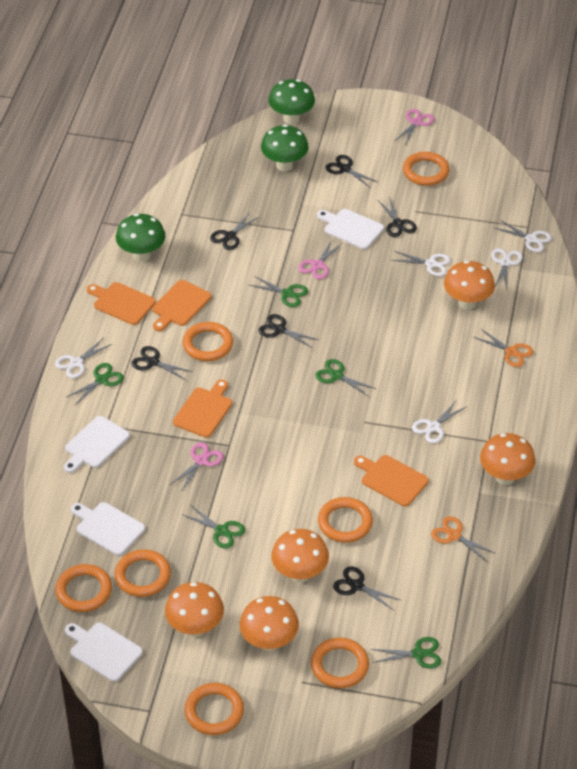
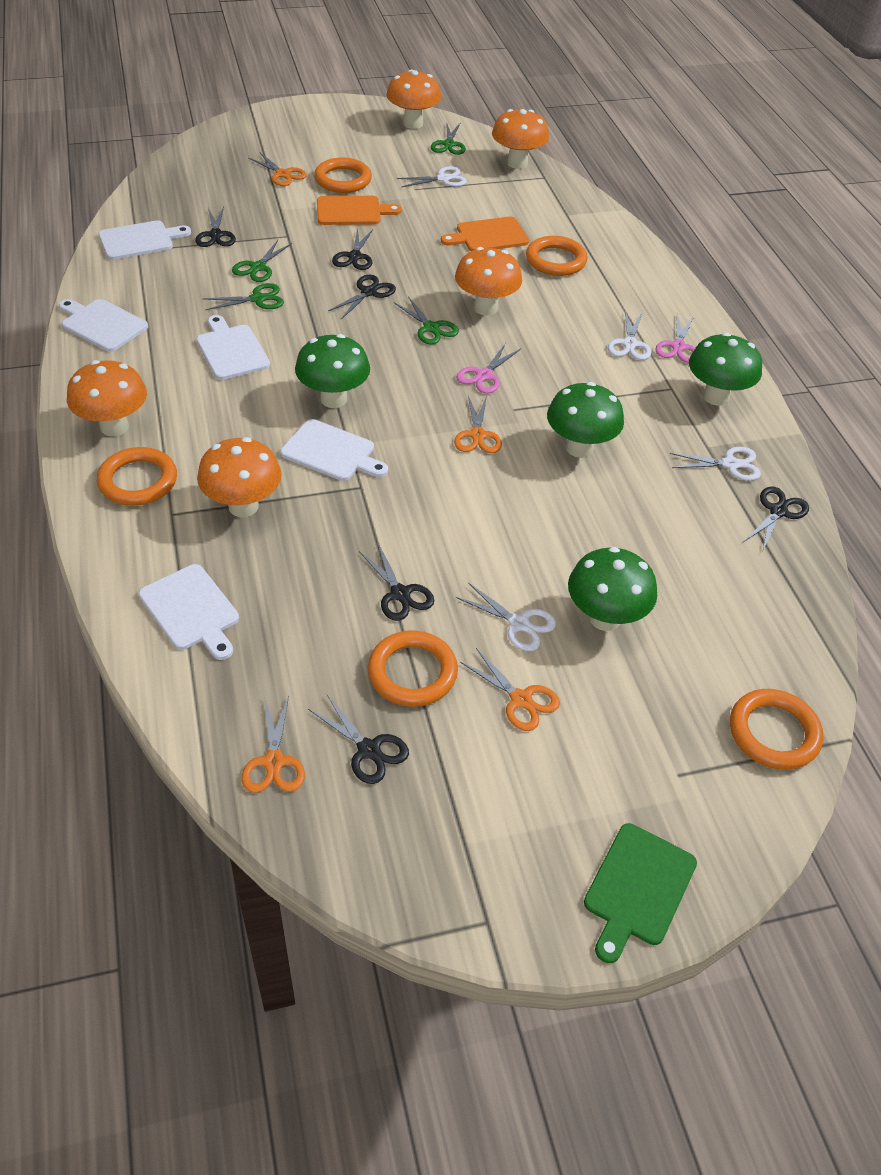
green cutting board: none = 0 -> [584,823,697,963] = 1
green mushroom: [116,213,166,262] [261,124,309,171] [269,79,315,125] = 3 -> [295,334,370,408] [547,382,624,458] [568,547,657,631] [689,333,762,406] = 4
green scissors: [65,363,124,406] [183,505,245,549] [250,276,308,307] [315,359,376,397] [371,637,441,669] = 5 -> [203,283,284,310] [232,240,292,282] [394,297,459,345] [431,122,466,155] = 4
orange cutting board: [87,282,156,325] [152,280,211,331] [173,380,232,438] [354,455,429,506] = 4 -> [317,196,402,225] [441,216,529,251] = 2
orange ring: [55,564,112,612] [115,549,171,597] [182,322,233,361] [185,683,244,735] [311,638,369,688] [318,497,373,543] [403,152,449,186] = 7 -> [97,447,177,506] [314,157,372,193] [368,631,458,707] [526,236,588,276] [730,689,823,770] = 5
orange scissors: [431,516,496,562] [474,329,533,367] = 2 -> [242,696,305,793] [248,153,307,186] [454,396,502,453] [460,648,560,731] = 4
pink scissors: [170,443,223,492] [298,240,343,279] [395,109,435,145] = 3 -> [456,343,521,394] [655,314,695,363] = 2
white cutting board: [64,416,130,473] [65,622,143,682] [71,502,145,556] [317,209,384,249] = 4 -> [59,299,148,352] [98,220,191,260] [139,564,239,660] [196,315,270,380] [280,419,388,481] = 5
white scissors: [55,338,112,378] [391,251,451,276] [412,401,466,443] [491,248,523,289] [495,220,552,252] = 5 -> [397,166,467,187] [456,583,556,651] [608,311,651,360] [670,447,761,481] = 4

